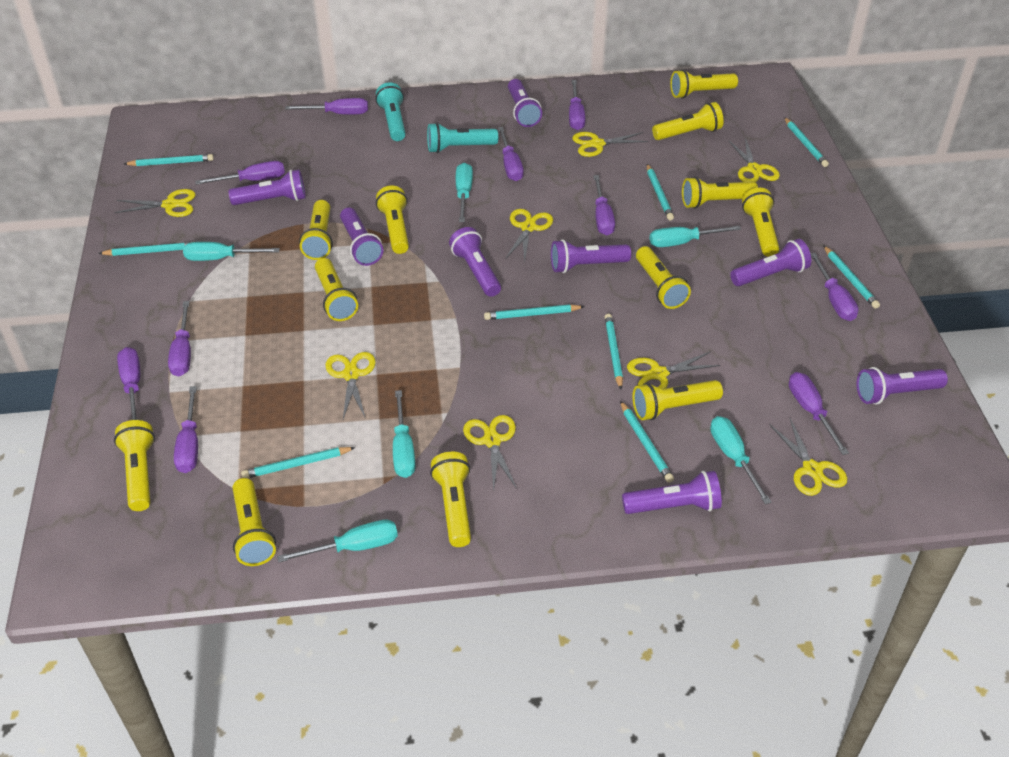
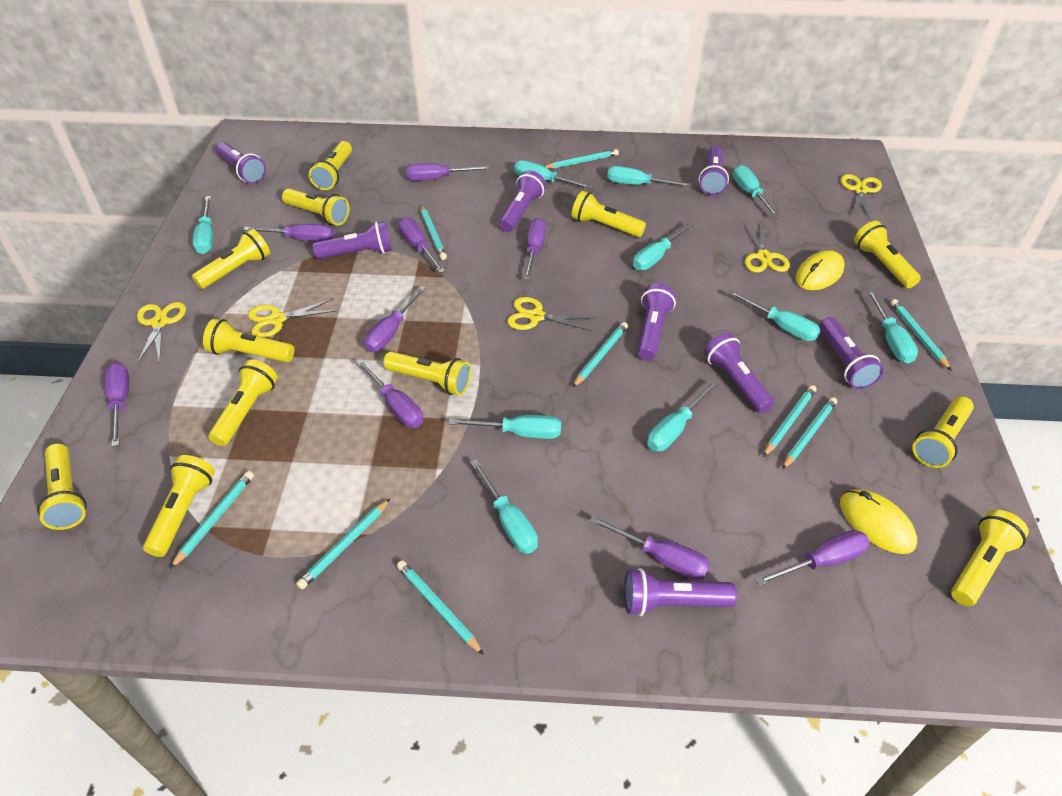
purple screwdriver: [117,347,140,420] [168,301,191,376] [174,386,198,473] [195,161,285,185] [285,98,368,114] [498,127,524,181] [569,80,585,130] [593,175,615,235] [789,372,849,455] [810,253,859,321] = 10 -> [104,362,129,447] [243,224,334,242] [356,359,423,428] [364,286,426,352] [398,217,445,273] [406,163,490,181] [524,218,546,280] [589,516,710,580] [755,530,870,586] = 9
turquoise flashlight: [375,82,406,141] [427,123,498,153] = 2 -> none = 0
turquoise screwdriver: [183,242,280,261] [277,520,398,563] [393,390,415,478] [456,163,473,222] [650,226,741,247] [710,416,772,504] = 6 -> [192,196,213,254] [449,415,561,439] [471,460,538,554] [514,160,593,189] [607,166,692,187] [633,222,694,270] [647,381,718,451] [728,290,821,341] [733,165,780,218] [867,290,918,363] = 10
yellow mouse: none = 0 -> [795,250,845,290] [840,489,917,554] = 2
yellow scissors: [114,189,196,217] [326,352,376,419] [463,415,517,492] [505,209,553,262] [572,132,648,157] [627,352,720,389] [728,138,780,183] [769,419,847,496] = 8 -> [137,302,186,364] [248,299,337,338] [507,297,596,331] [744,224,790,272] [841,174,882,219] = 5

